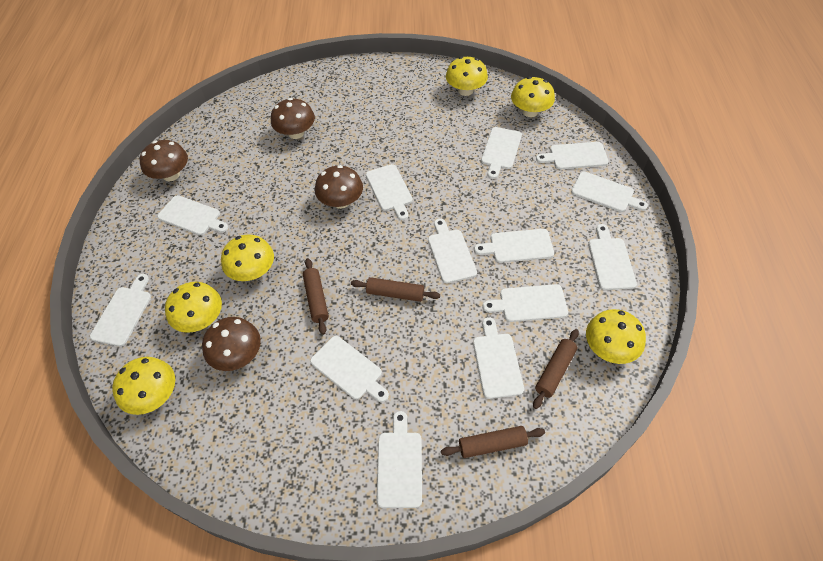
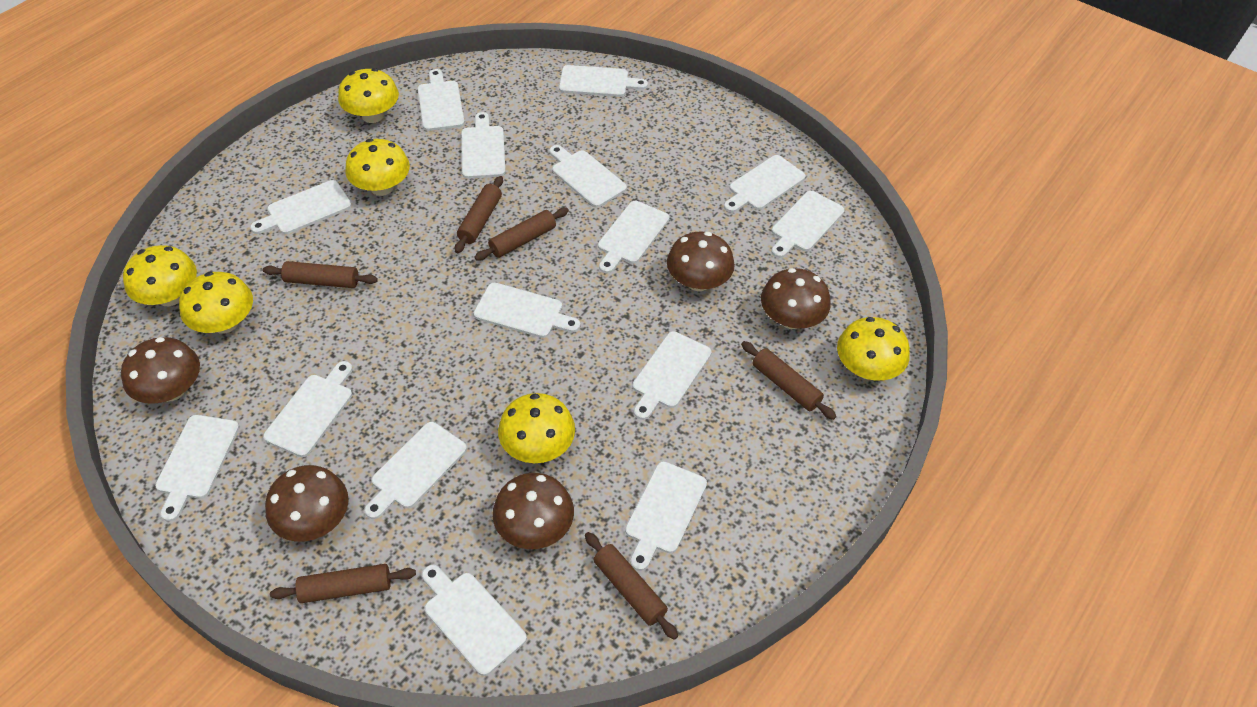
brown mushroom: [140,140,188,182] [202,317,261,371] [271,98,315,139] [315,165,363,209] = 4 -> [121,337,200,404] [265,465,349,542] [493,473,574,549] [667,232,735,291] [761,268,831,329] = 5
brown rolling pin: [303,258,329,335] [351,277,440,302] [441,426,545,458] [533,329,579,409] = 4 -> [263,261,378,288] [270,564,416,603] [455,176,503,253] [474,208,569,260] [585,532,678,640] [741,341,836,420] = 6
white cutting board: [90,274,151,347] [157,195,228,235] [310,336,389,402] [366,164,413,220] [377,411,422,508] [428,219,477,283] [473,317,524,399] [474,229,554,263] [481,127,522,179] [483,284,568,322] [536,142,609,169] [571,172,648,212] [588,224,637,290] = 13 -> [155,415,240,521] [250,180,352,234] [263,361,352,457] [364,422,467,519] [417,69,465,131] [422,565,527,676] [461,112,506,179] [474,282,580,338] [549,145,627,208] [559,65,648,97] [598,201,669,273] [625,461,707,571] [633,331,712,420] [724,155,806,213] [771,191,844,258] = 15

